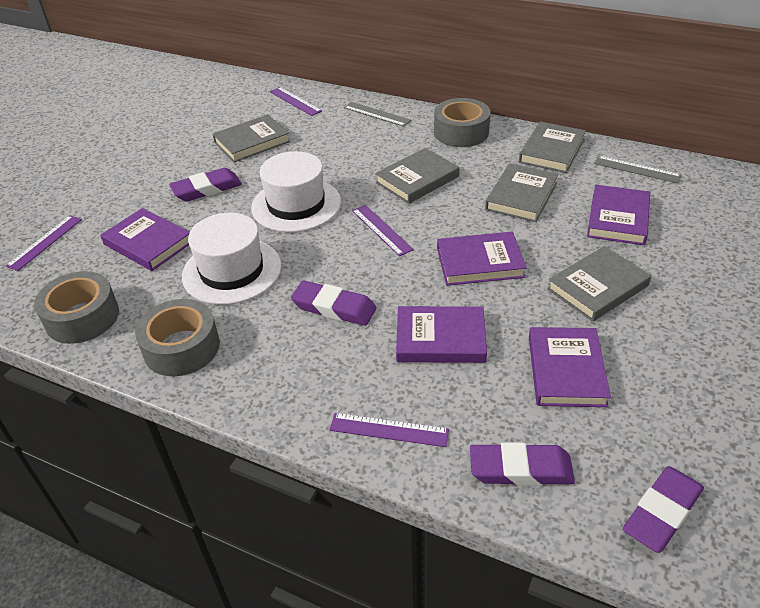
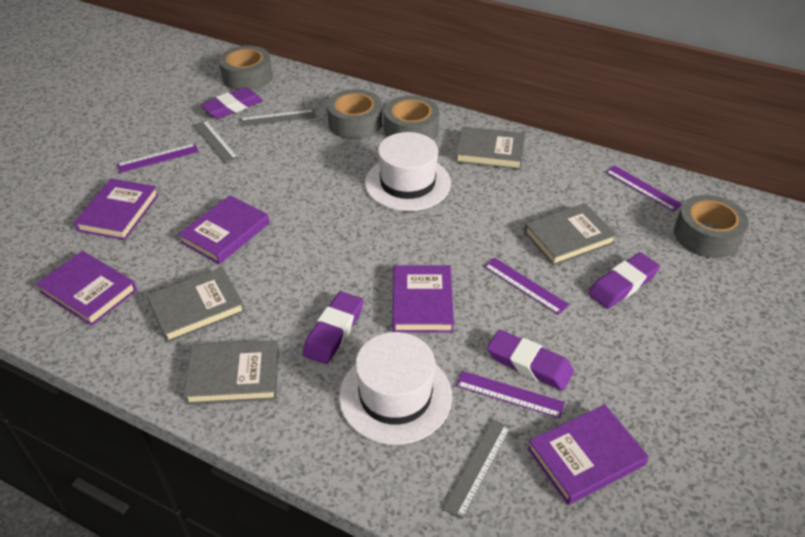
grey book: [213,114,290,162] [375,148,459,204] [485,163,558,222] [519,121,586,173] [547,246,651,322] = 5 -> [147,267,245,343] [184,340,279,405] [455,126,525,170] [524,203,617,266] = 4
grey ruler: [344,102,411,127] [594,156,681,183] = 2 -> [194,120,238,163] [240,110,316,127] [442,419,511,519] = 3
grey tape: [34,271,119,344] [135,299,220,376] [434,98,490,147] = 3 -> [219,45,273,90] [327,89,382,139] [384,95,439,140] [674,195,749,258] = 4

